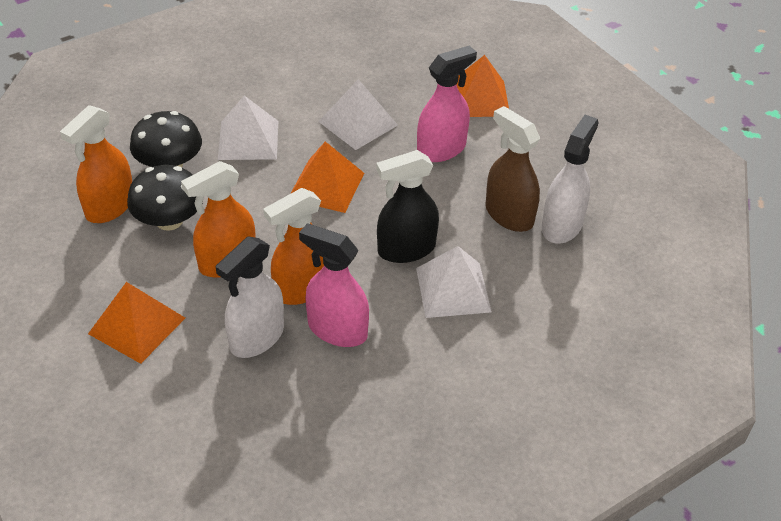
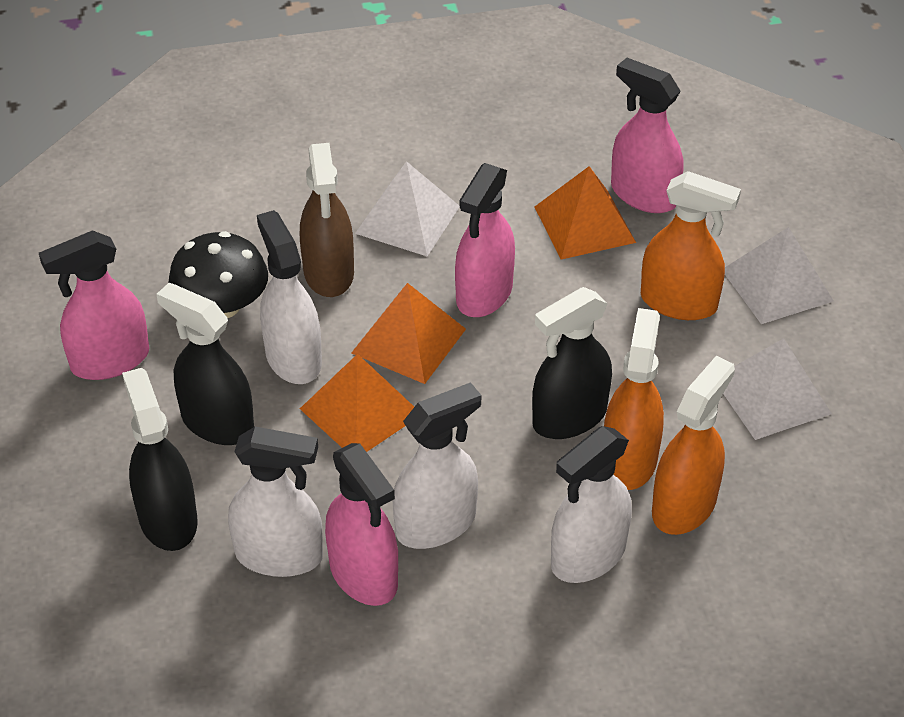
black mushroom: [127,165,203,231] [130,111,202,168] = 2 -> [169,231,268,318] = 1
black spray bottle: [376,150,439,263] = 1 -> [122,368,198,551] [156,283,254,445] [532,287,612,439] = 3
pink spray bottle: [299,223,369,347] [417,46,477,162] = 2 -> [39,230,149,380] [325,443,398,606] [455,163,515,317] [611,58,684,213] = 4
white spray bottle: [216,236,284,358] [542,115,599,244] = 2 -> [228,427,323,577] [257,210,322,384] [393,382,481,549] [551,426,632,583] = 4

